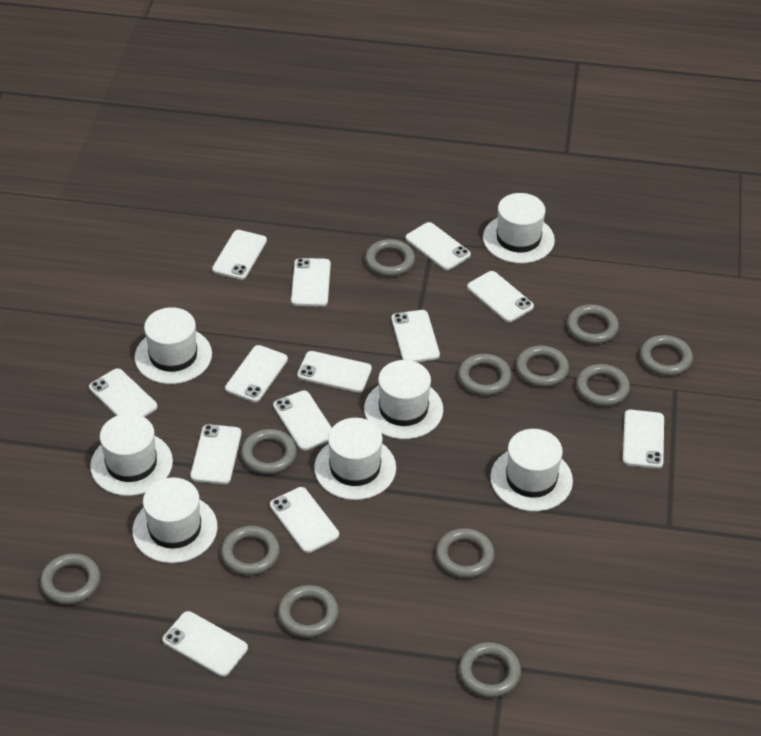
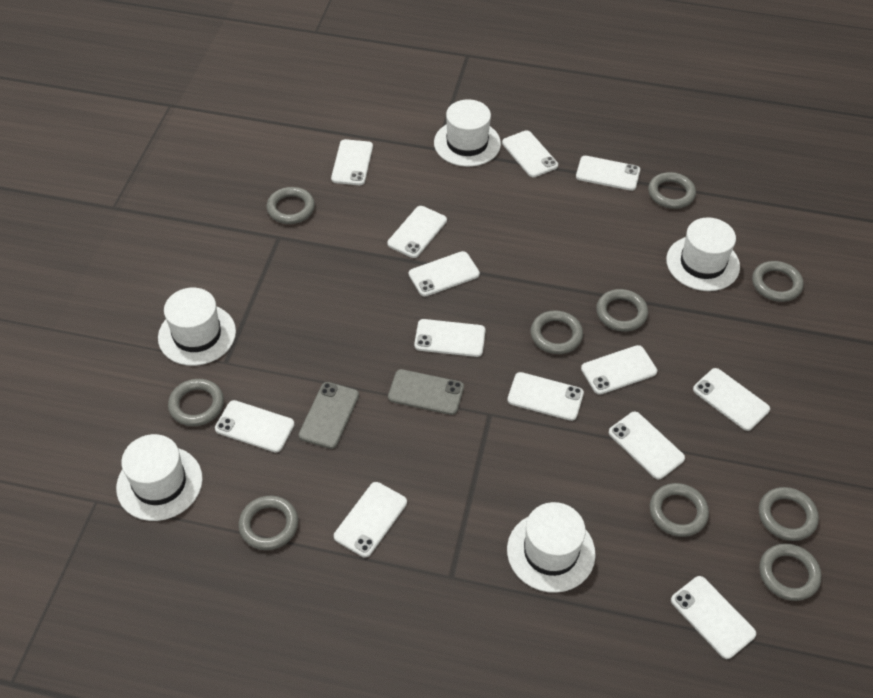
grey phone: none = 0 -> [299,382,359,449] [388,369,464,415] = 2
grey ring: [40,553,100,605] [221,526,280,575] [241,429,297,474] [278,585,339,638] [365,239,415,276] [436,528,495,578] [458,354,512,395] [459,642,521,698] [516,345,569,387] [567,304,619,344] [576,364,630,406] [640,335,693,376] = 12 -> [168,379,224,426] [238,496,298,550] [267,187,315,224] [531,310,583,354] [596,289,648,332] [648,172,696,209] [650,483,709,537] [752,261,804,302] [759,487,819,541] [759,543,822,601] = 10
white hat: [90,414,173,496] [132,477,217,563] [135,307,212,384] [314,418,396,500] [364,360,443,439] [483,193,555,264] [490,429,573,512] = 7 -> [116,434,203,521] [158,288,236,366] [434,99,501,167] [507,502,596,593] [666,217,740,291] = 5

